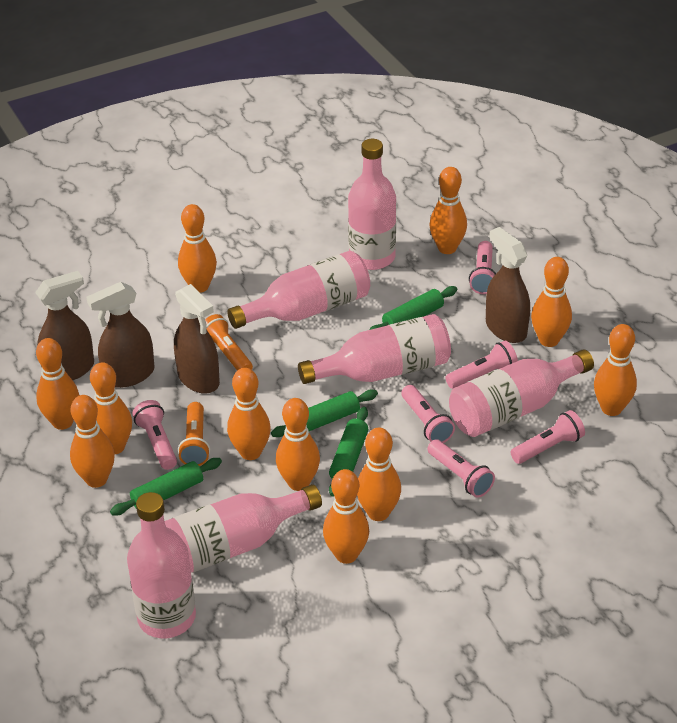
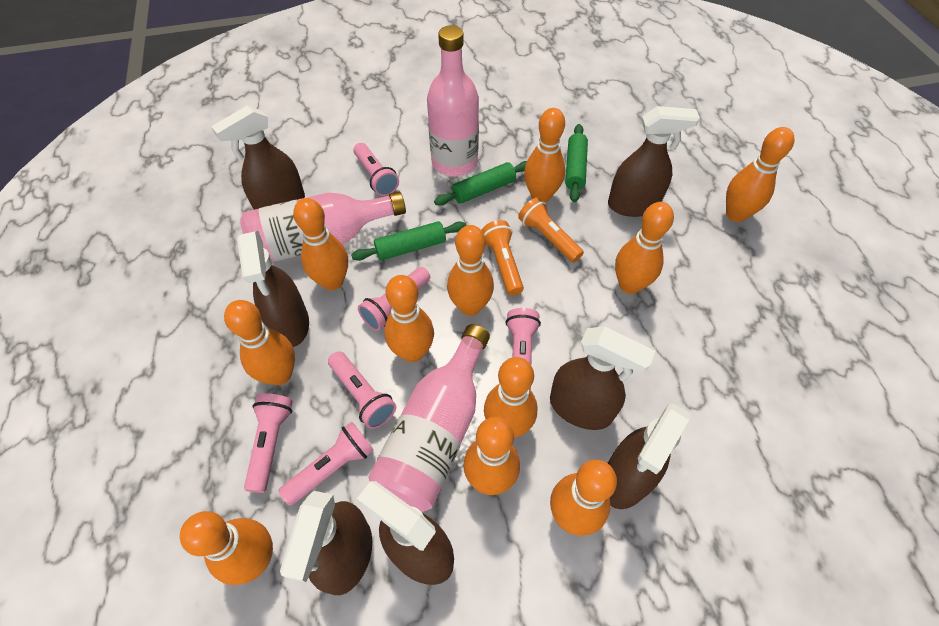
brown spray bottle: [35,271,94,380] [87,282,155,388] [174,284,220,394] [486,227,530,343] = 4 -> [211,105,305,210] [237,231,309,347] [280,491,372,595] [357,481,454,585] [550,326,656,430] [608,106,699,217] [608,403,691,509] = 7
green rolling pin: [110,458,222,515] [271,389,378,437] [329,407,368,497] [369,286,457,330] = 4 -> [351,221,467,261] [434,161,527,206] [565,124,588,202] = 3
pink bottle: [127,492,196,638] [165,484,322,573] [227,251,370,329] [298,314,451,384] [348,139,396,270] [449,349,594,437] = 6 -> [240,192,406,262] [368,324,490,512] [427,25,479,176] = 3

